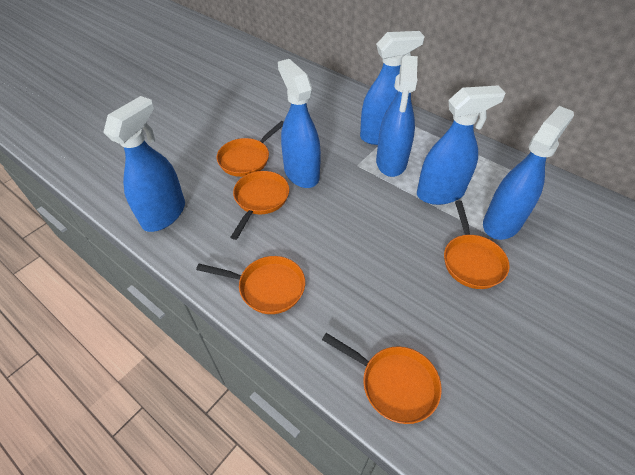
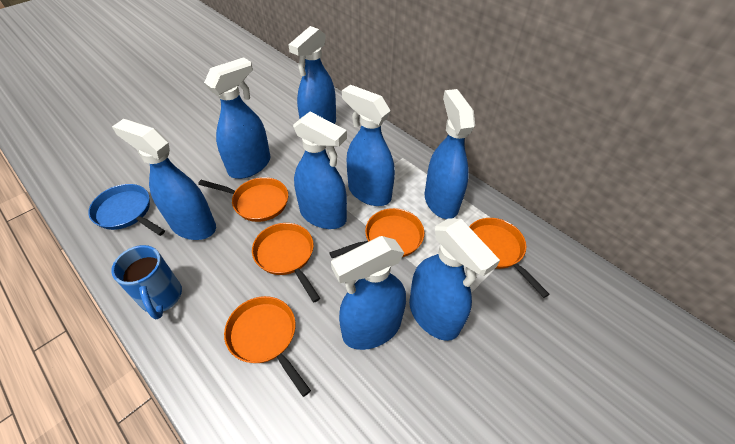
blue mug: none = 0 -> [111,245,182,319] = 1
blue pan: none = 0 -> [88,184,165,236] = 1
blue spray bottle: [103,96,185,232] [278,59,321,188] [360,31,425,145] [376,56,418,177] [417,85,506,205] [483,106,574,240] = 6 -> [112,119,216,240] [204,57,271,179] [288,26,336,124] [293,112,347,229] [331,236,406,350] [342,85,395,206] [409,218,500,341] [425,89,475,219] = 8

